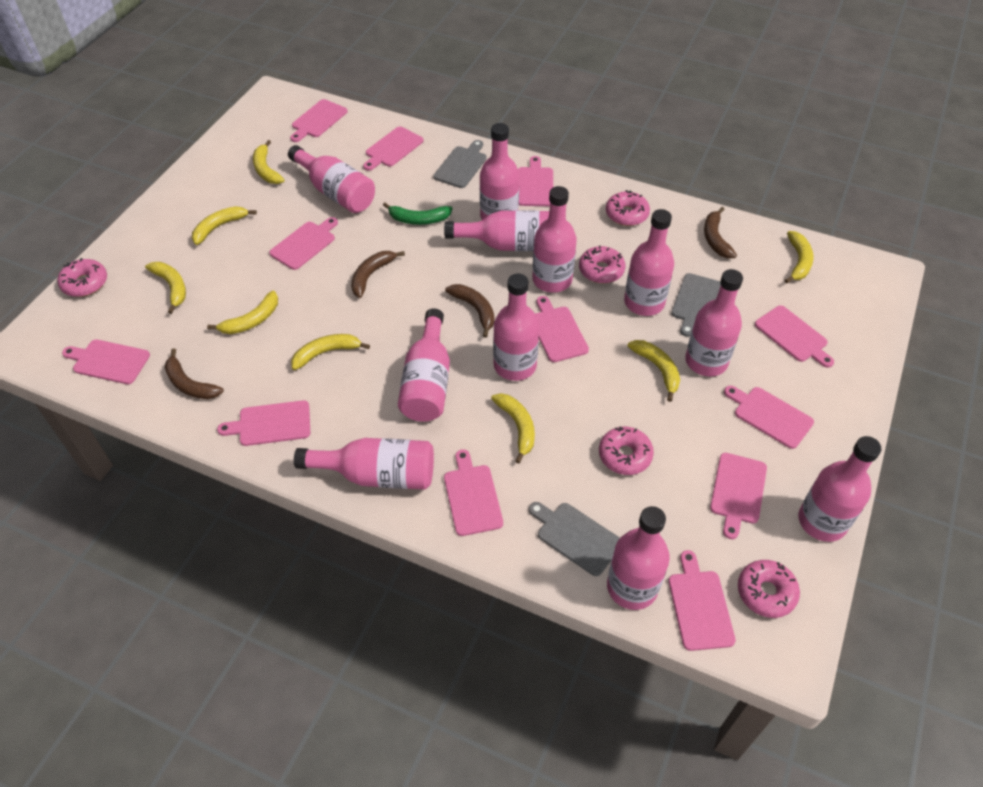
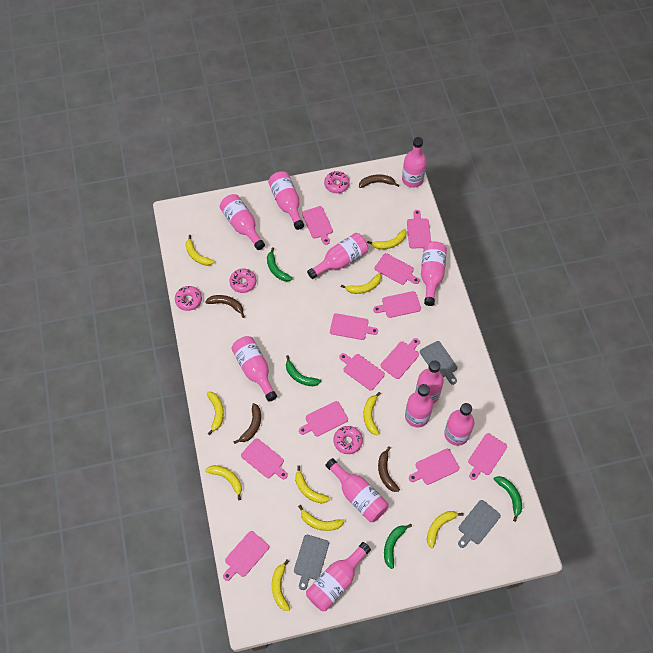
green banana: [383,202,452,225] = 1 -> [267,247,293,281] [286,355,321,386] [384,524,412,569] [494,476,522,522] = 4
pink donut: [57,258,107,297] [579,245,625,284] [599,427,654,475] [606,190,650,226] [738,560,800,618] = 5 -> [175,286,202,311] [230,268,257,293] [324,171,350,193] [334,426,363,454] = 4
yellow banana: [145,262,186,314] [192,206,257,245] [207,291,278,334] [253,140,285,184] [291,334,370,370] [491,393,535,464] [628,340,680,402] [784,231,813,284] = 8 -> [186,235,215,266] [205,465,242,500] [207,392,224,435] [272,559,290,611] [295,465,330,504] [298,505,344,531] [341,273,382,294] [364,392,381,435] [367,229,407,249] [427,511,464,548] = 10

